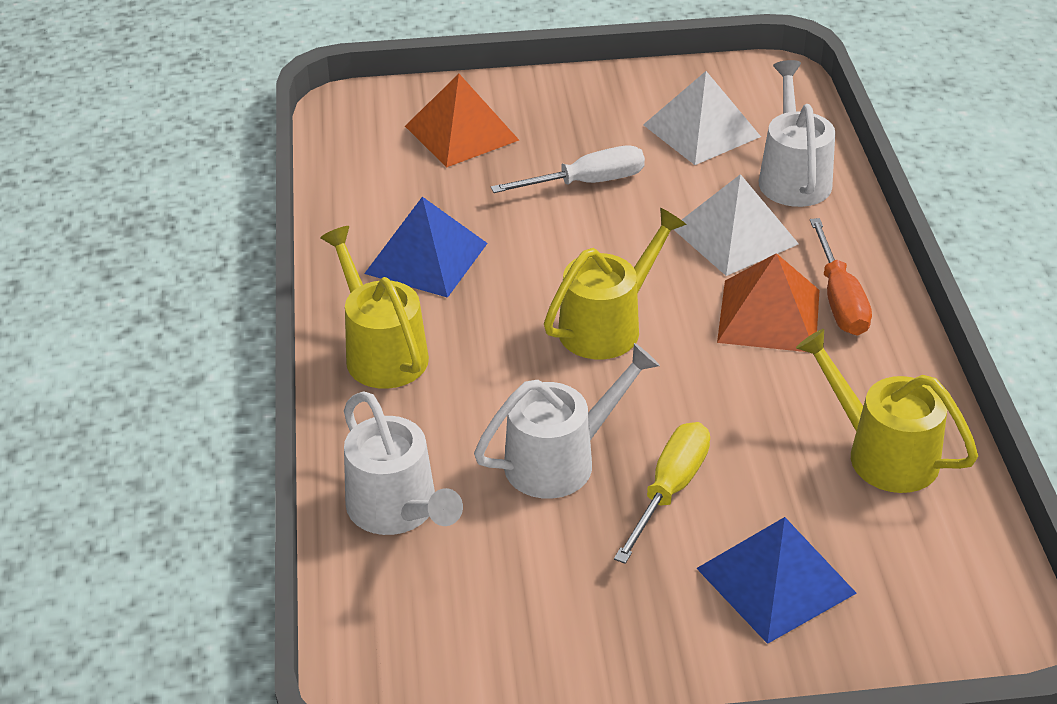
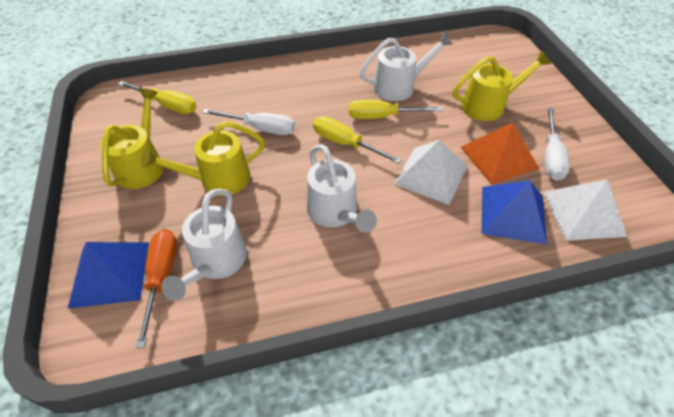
orange pyramid: [405,74,519,168] [717,253,820,352] = 2 -> [461,122,539,185] = 1
white screwdriver: [491,145,645,193] = 1 -> [202,109,295,135] [544,108,570,181] = 2
yellow screwdriver: [614,422,710,564] = 1 -> [118,81,197,114] [313,116,402,164] [349,100,443,119] = 3

